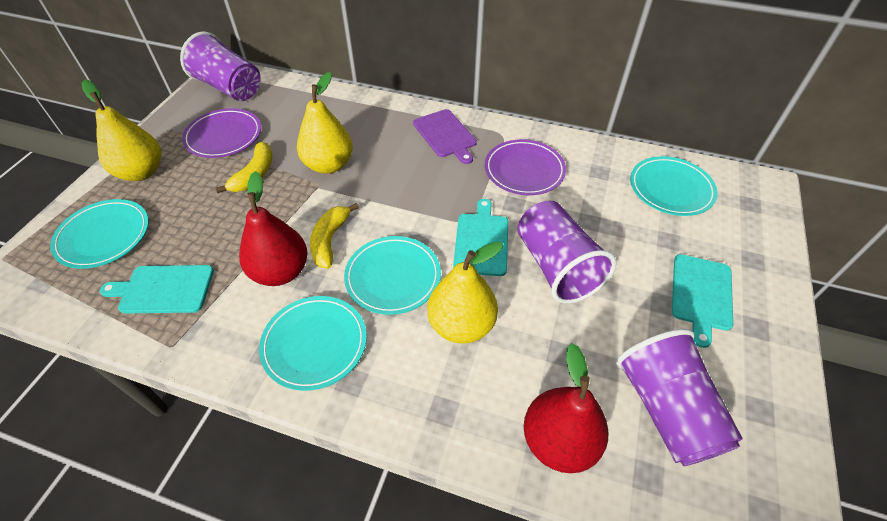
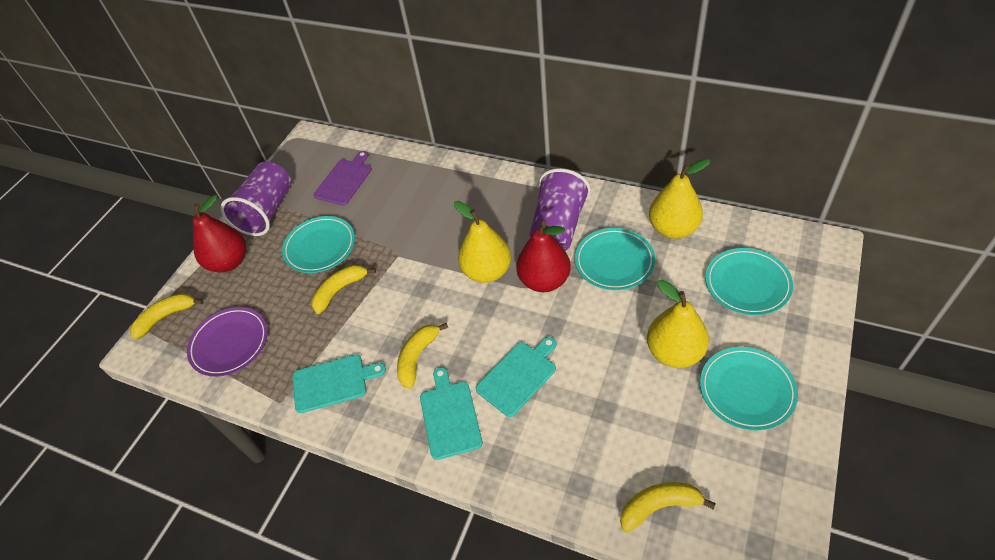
purple cup: [180,32,261,101] [517,201,616,303] [616,329,743,466] = 3 -> [221,161,291,236] [529,168,591,251] = 2
purple plate: [182,108,261,158] [485,139,566,195] = 2 -> [187,307,268,377] = 1
yellow banana: [216,142,272,193] [310,203,359,269] = 2 -> [130,293,204,340] [311,265,376,314] [397,323,448,389] [620,482,716,533] = 4

